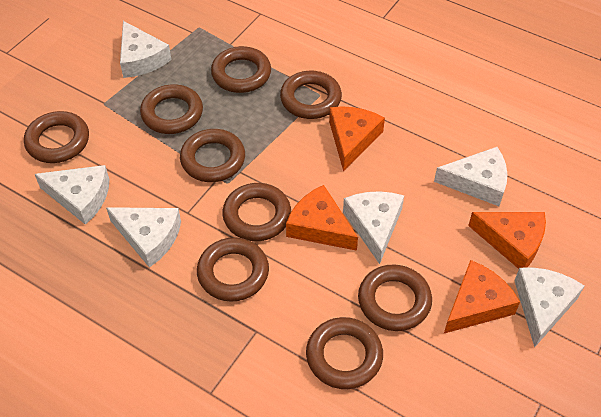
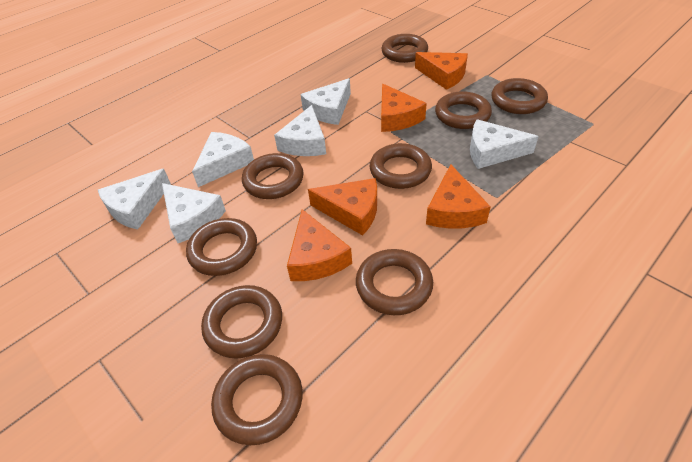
orange cheese: [286,185,358,251] [329,106,385,171] [444,260,520,333] [468,212,546,269] = 4 -> [287,209,352,281] [308,178,377,236] [381,84,427,132] [415,52,468,90] [426,164,491,229] = 5

